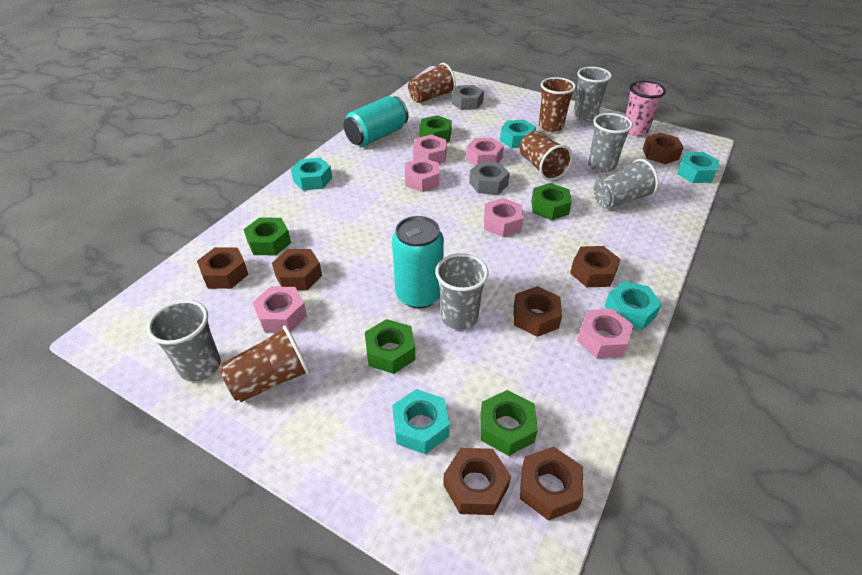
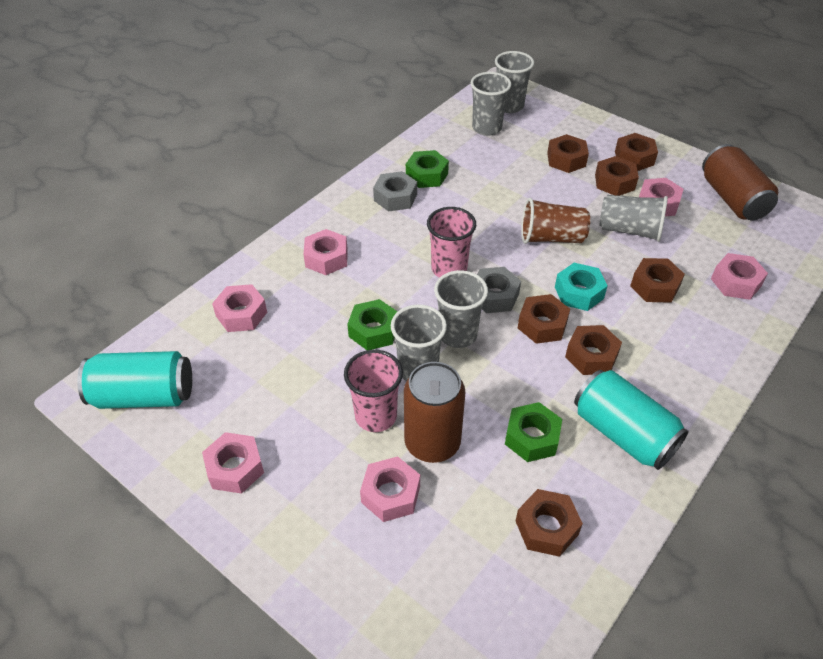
brown can: none = 0 -> [404,362,466,463] [702,144,778,220] = 2
brown cup: [220,325,310,402] [408,63,456,103] [519,131,573,181] [539,77,576,132] = 4 -> [521,198,590,244] = 1
green nut: [243,217,291,255] [365,319,415,374] [419,115,452,142] [480,390,538,456] [531,183,572,220] = 5 -> [347,299,397,350] [406,150,449,188] [505,402,562,462] = 3
pink cup: [625,81,666,136] = 1 -> [344,350,403,432] [427,207,476,278] = 2
turquoise nut: [291,158,332,190] [392,389,450,454] [500,120,536,148] [605,281,662,330] [677,152,719,183] = 5 -> [555,263,607,311] = 1

